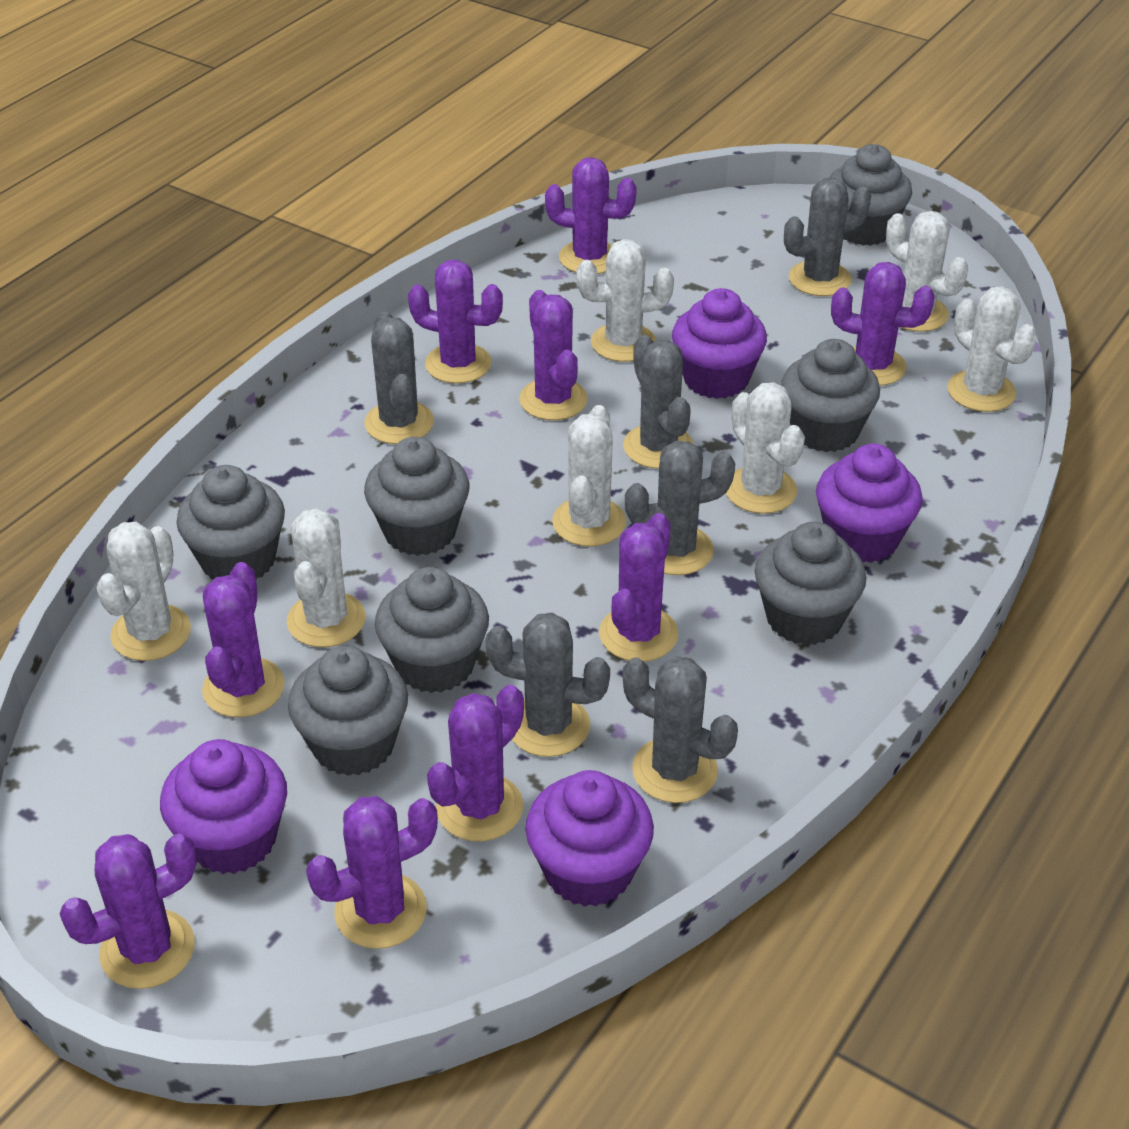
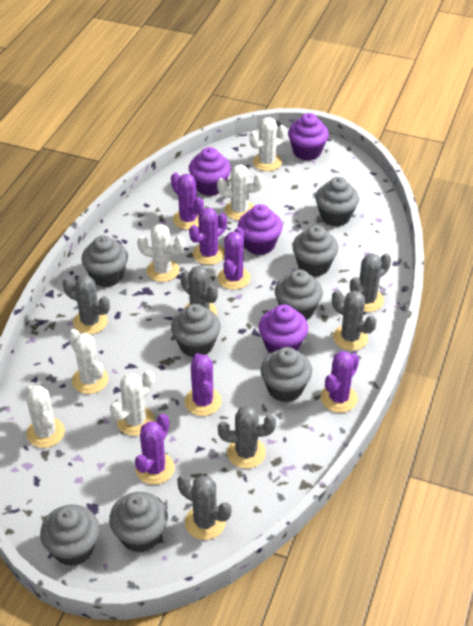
grey cupcake: [177,465,285,580] [288,646,408,776] [364,437,469,556] [375,567,489,693] [755,522,866,645] [781,339,880,452] [830,144,912,246] = 7 -> [40,505,100,566] [81,235,128,287] [109,492,168,552] [171,304,221,357] [261,347,312,402] [275,269,323,320] [292,225,338,276] [315,177,359,226] = 8
purple cactus: [60,834,197,989] [202,562,285,717] [306,796,438,949] [408,260,503,383] [427,685,524,841] [519,290,588,420] [545,157,637,274] [599,513,678,662] [831,262,935,386] = 9 -> [135,414,175,485] [171,173,204,230] [185,353,222,416] [189,208,227,265] [217,227,251,290] [321,351,359,413] = 6
white cactus: [97,522,191,661] [287,508,366,647] [552,405,626,547] [577,239,674,362] [726,382,805,514] [886,211,968,332] [947,286,1037,412] = 7 -> [27,385,65,448] [68,329,108,394] [110,370,154,436] [137,224,185,282] [217,165,263,220] [250,117,286,171] = 6

